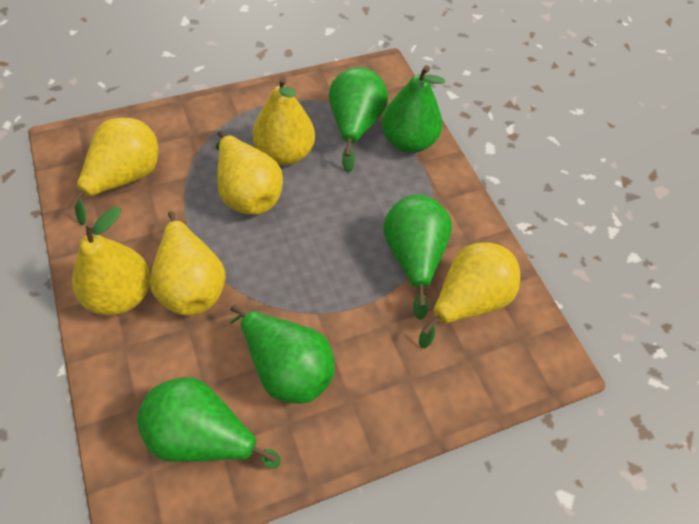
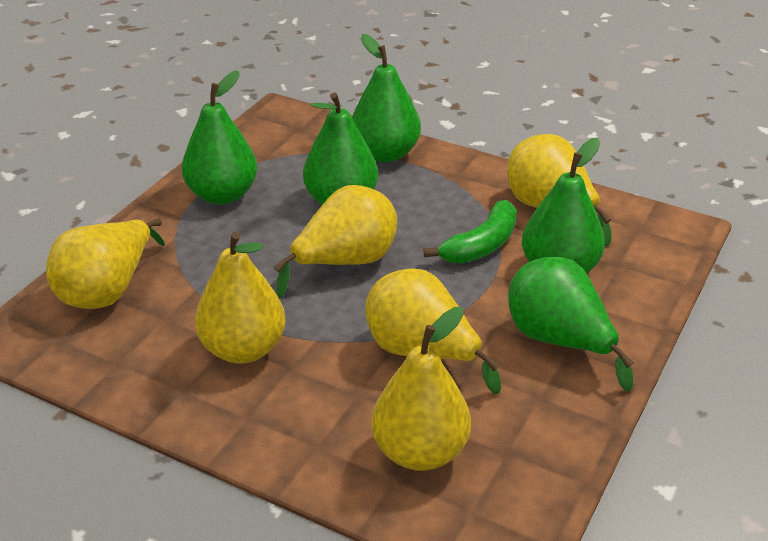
green banana: none = 0 -> [424,200,517,263] = 1

